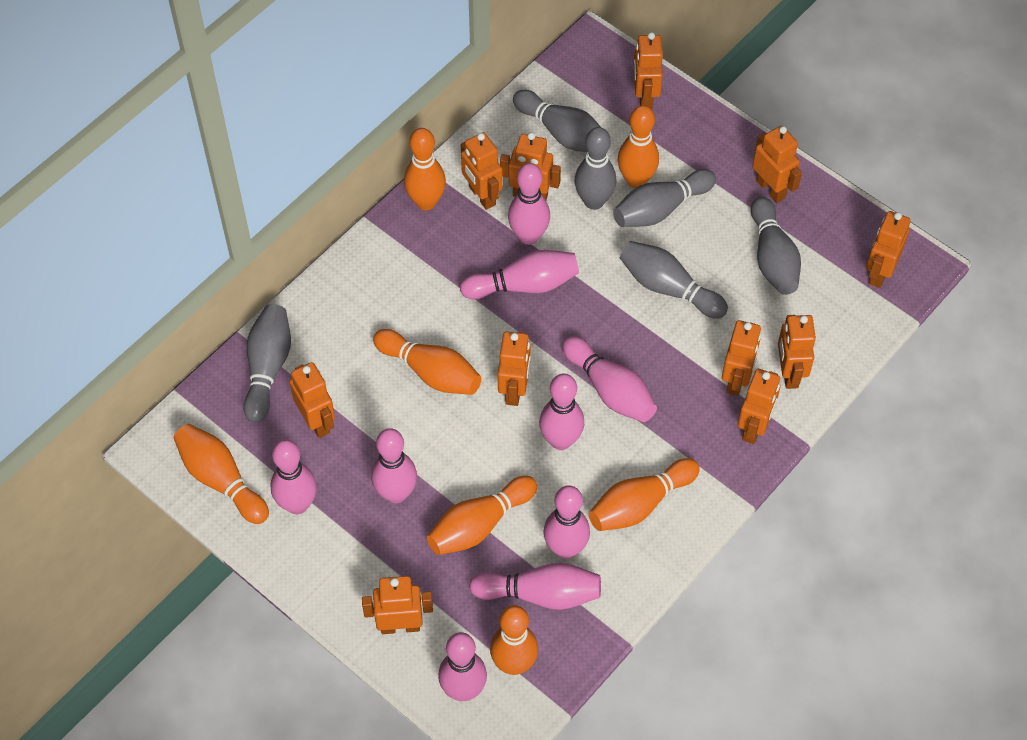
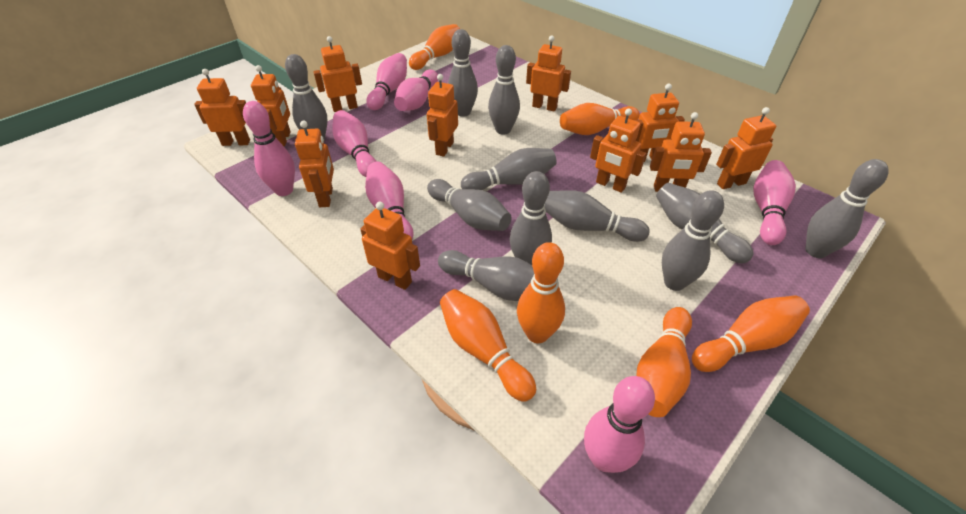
grey bowling pin: [243,304,291,422] [513,90,600,152] [575,127,616,210] [613,169,716,227] [620,241,728,319] [751,197,801,295] = 6 -> [285,54,328,141] [427,179,512,231] [438,250,534,301] [448,29,478,117] [461,148,557,190] [488,45,520,135] [510,171,552,265] [545,190,650,242] [656,183,754,263] [662,190,724,291] [805,159,889,258] = 11
orange bowling pin: [173,424,269,524] [373,329,481,395] [404,128,446,210] [427,476,537,555] [490,605,538,675] [589,458,700,531] [618,105,659,188] = 7 -> [409,24,460,70] [440,289,536,402] [517,242,565,343] [560,103,640,135] [636,307,692,417] [692,296,810,372] = 6
pink bowling pin: [270,440,317,514] [371,428,417,503] [438,632,487,701] [460,250,579,299] [469,563,601,610] [508,163,550,245] [539,374,584,450] [543,485,590,559] [562,336,657,422] = 9 -> [243,101,295,196] [332,110,377,177] [365,162,413,239] [366,53,407,110] [394,69,438,111] [584,376,655,473] [753,160,796,245] = 7

